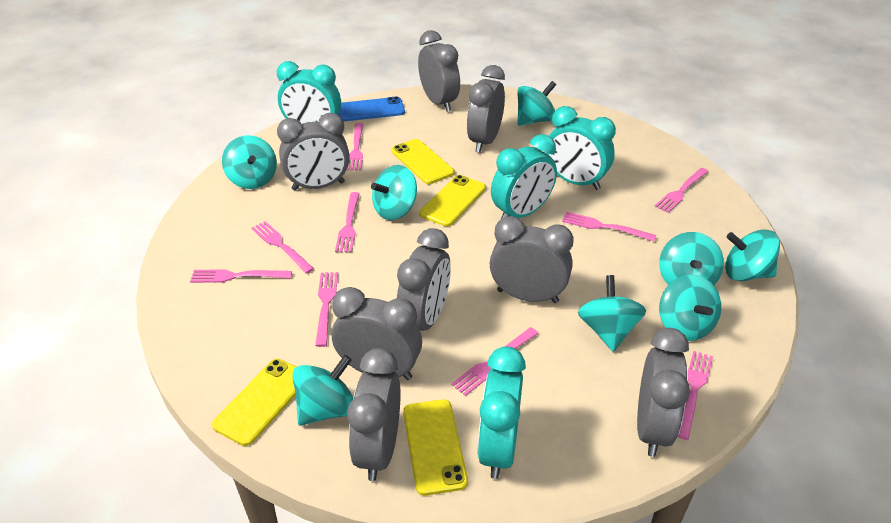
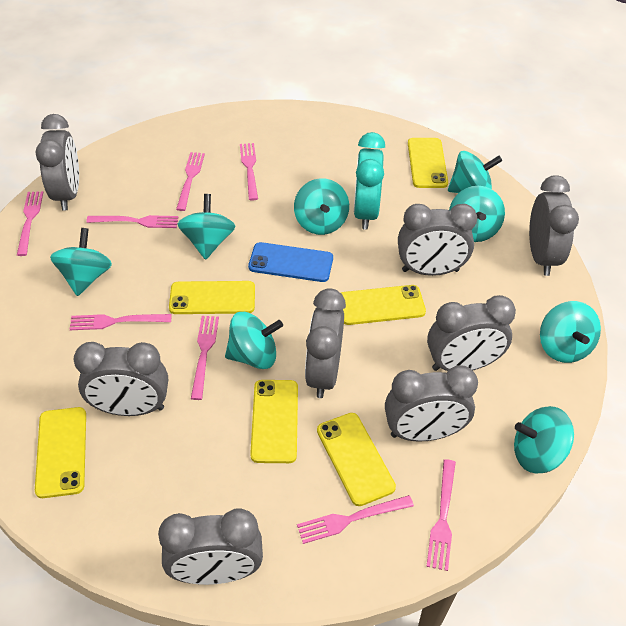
pink fork: [190,269,292,283] [252,221,314,274] [315,272,338,347] [335,192,360,252] [347,123,363,171] [451,327,539,396] [562,212,656,241] [654,168,709,213] [678,351,713,440] = 9 -> [17,191,44,256] [70,314,171,330] [86,215,178,228] [176,152,205,211] [191,316,219,400] [240,143,258,201] [297,495,414,544] [426,459,456,571] = 8
turquoise clock: [277,61,341,124] [477,346,526,479] [491,134,557,219] [546,106,616,190] = 4 -> [354,132,385,230] = 1
yellow phone: [212,359,296,446] [391,139,454,184] [403,399,468,496] [419,175,486,226] = 4 -> [35,407,86,498] [169,281,255,314] [250,380,298,463] [317,413,396,506] [341,285,426,325] [408,138,448,188] = 6

